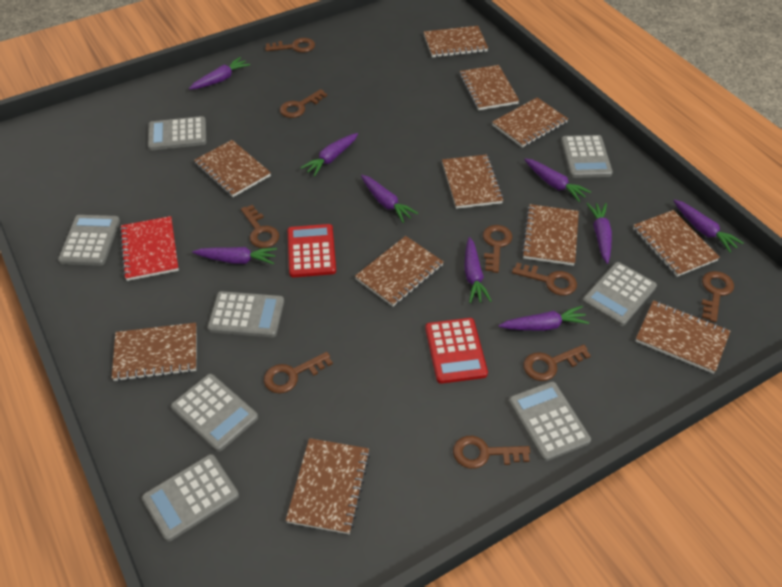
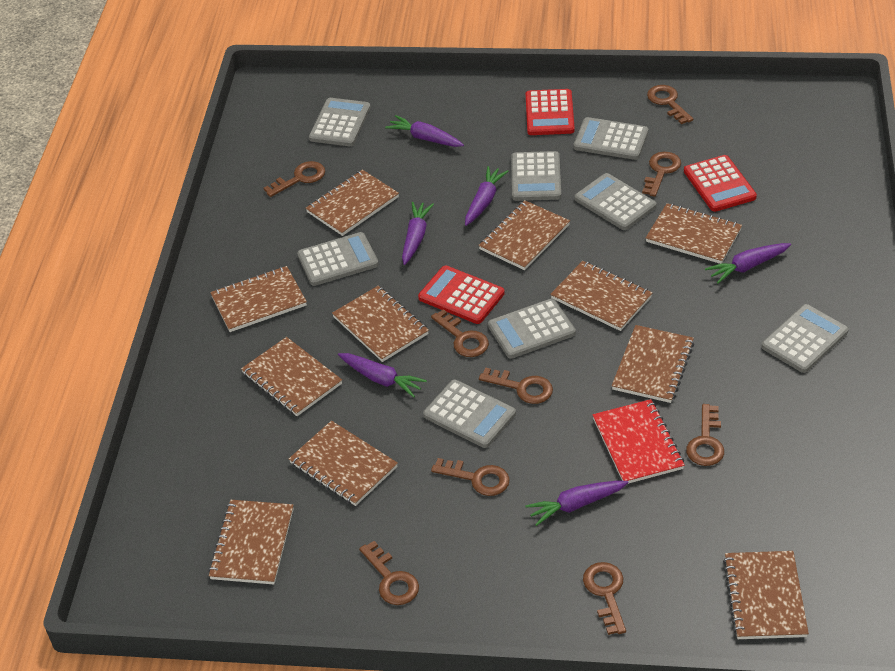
purple carrot: [189,57,250,90] [192,247,277,264] [300,133,358,177] [361,175,418,223] [464,237,491,303] [499,306,589,331] [524,158,591,202] [586,203,612,264] [673,199,744,253] = 9 -> [338,353,427,398] [385,115,464,147] [402,202,434,265] [465,166,509,226] [525,481,629,526] [705,243,791,284] = 6
red calculator: [288,224,336,278] [425,318,488,384] = 2 -> [418,266,505,324] [526,89,575,135] [684,155,757,212] = 3

